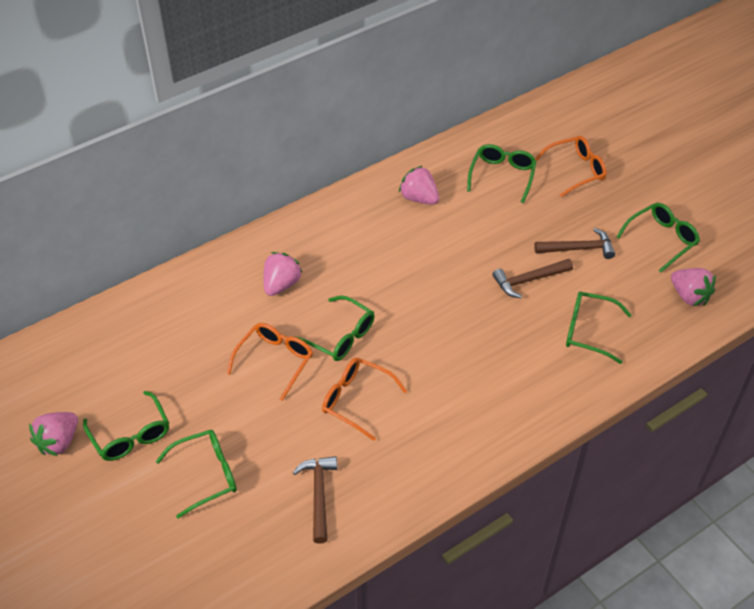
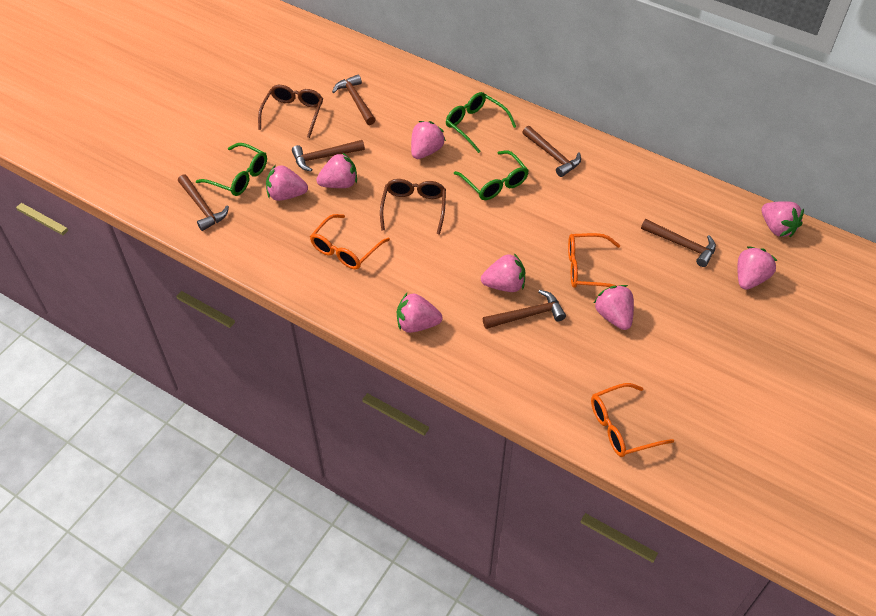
brown glasses: none = 0 -> [258,85,323,138] [380,179,446,235] = 2
brown hammer: [293,456,337,544] [492,259,573,298] [534,228,615,259] = 3 -> [178,174,229,231] [292,140,365,172] [332,74,376,125] [483,290,566,329] [522,126,581,177] [641,219,716,267] = 6
green glasses: [83,391,169,461] [156,430,237,518] [292,296,374,361] [467,144,537,203] [566,292,632,364] [616,203,700,273] = 6 -> [196,143,267,196] [446,92,516,153] [454,150,529,200] = 3
pink strawberry: [29,412,78,456] [263,252,303,296] [399,166,439,205] [671,268,716,306] = 4 -> [266,165,308,201] [316,152,357,188] [397,293,443,333] [411,121,446,159] [481,253,525,292] [594,285,634,330] [738,246,778,290] [761,201,804,237] = 8

